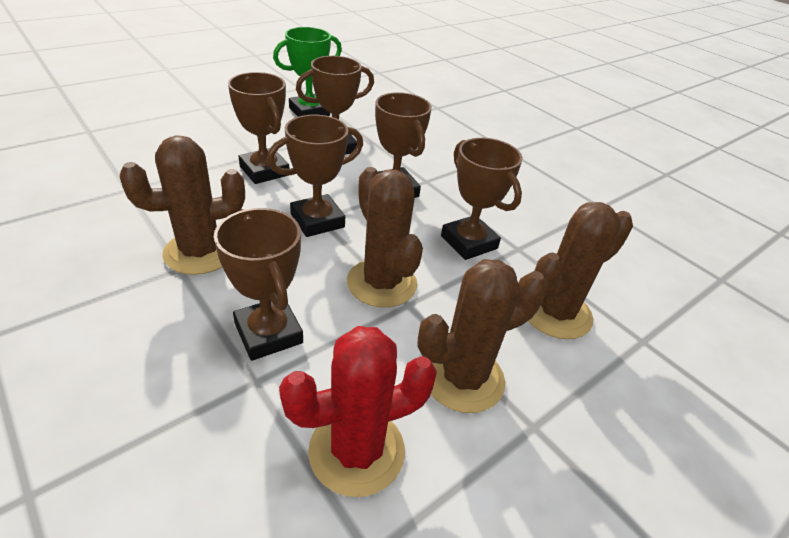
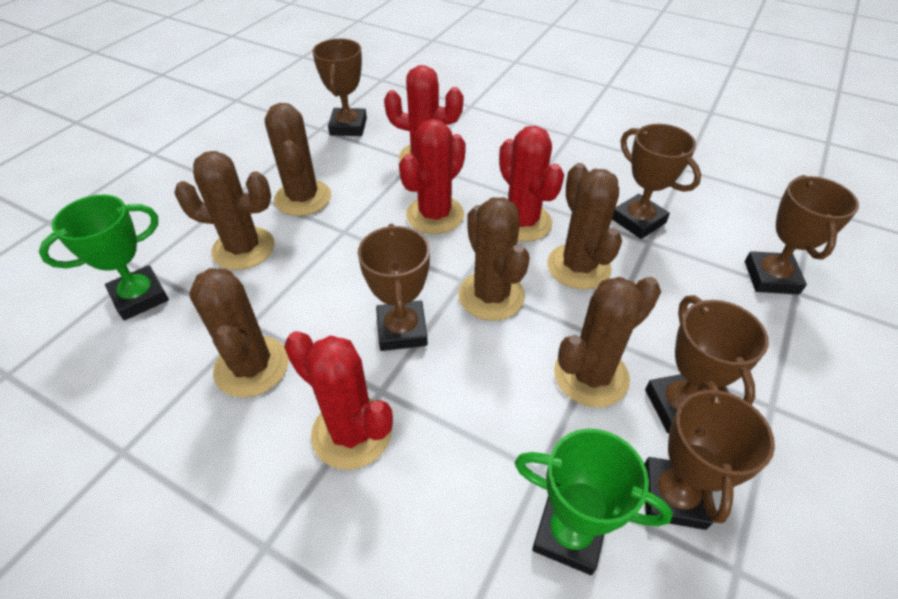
brown cactus: [120,135,245,275] [347,167,423,308] [417,259,547,413] [528,202,633,339] = 4 -> [174,151,275,270] [189,268,289,397] [265,103,331,216] [458,197,530,321] [547,163,622,289] [554,277,661,407] = 6
green trophy: [273,27,342,117] = 1 -> [39,195,169,320] [515,429,673,575] = 2
red cactus: [279,326,437,497] = 1 -> [284,331,393,469] [384,65,464,161] [399,119,466,234] [499,126,564,242] = 4

